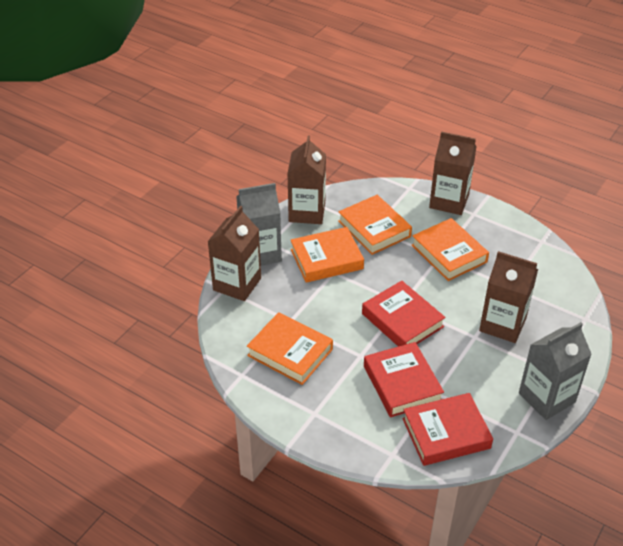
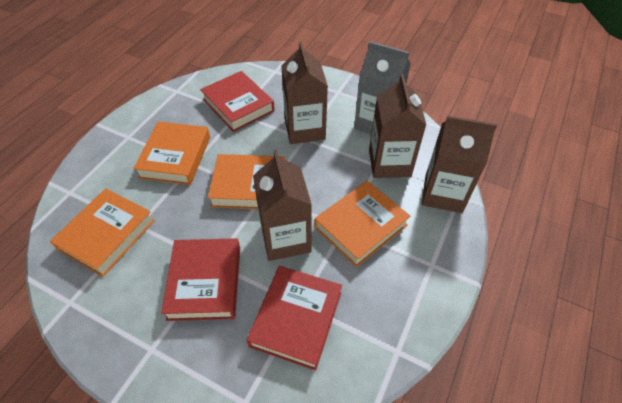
grey carton: [236,183,282,266] [519,322,592,420] = 2 -> [354,41,411,134] = 1

